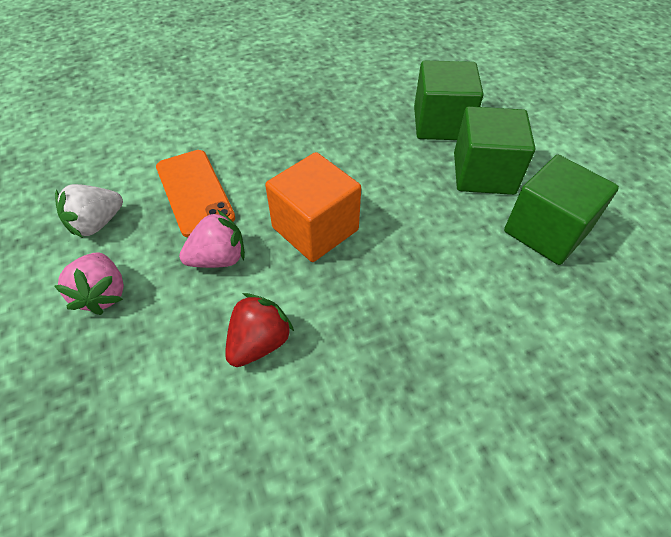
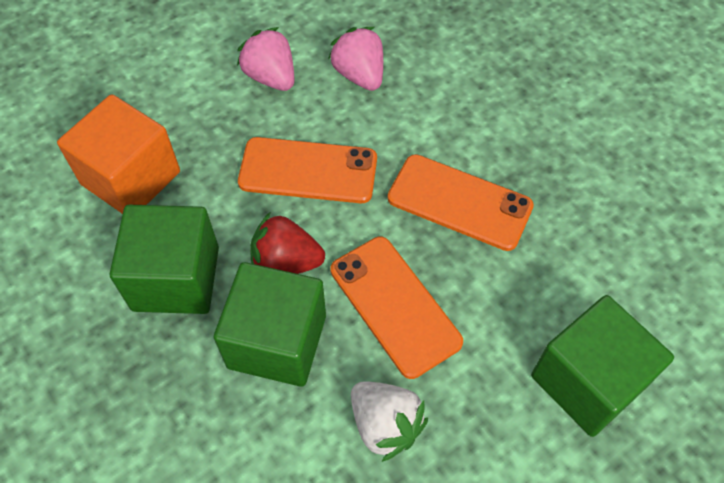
orange phone: [156,150,235,237] = 1 -> [238,137,377,203] [330,237,463,379] [388,154,534,251] = 3

